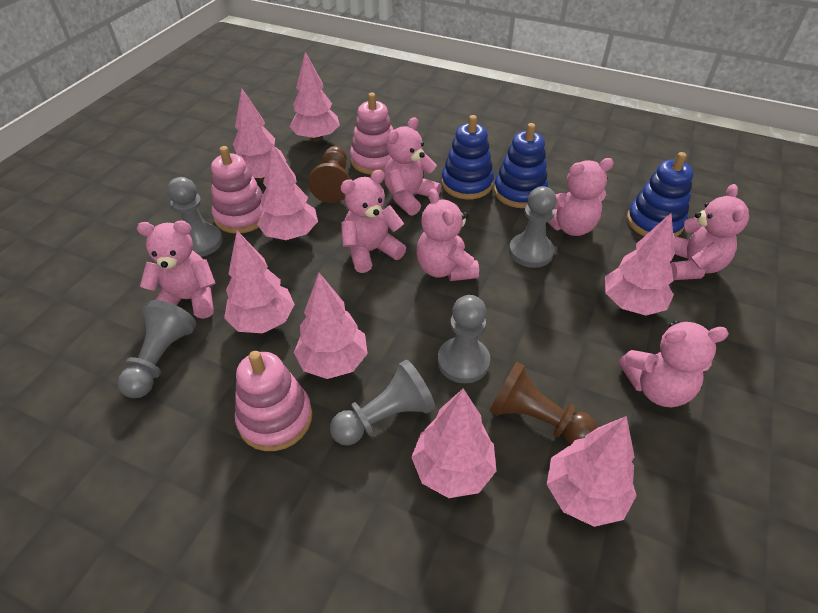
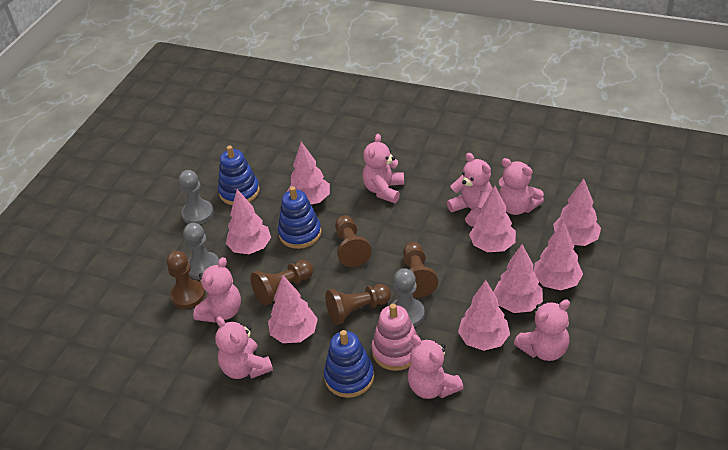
brown pawn: [309,146,350,203] [489,361,597,444] = 2 -> [166,251,205,309] [250,260,313,305] [325,284,391,325] [335,215,372,267] [403,242,438,297] = 5
grey pawn: [118,300,196,398] [167,177,223,257] [330,360,435,446] [438,295,490,383] [509,186,557,268] = 5 -> [179,170,214,224] [183,223,219,280] [392,268,425,327] = 3
pink stacking toy: [211,146,263,234] [235,351,312,451] [350,93,393,175] = 3 -> [372,304,417,371] = 1

